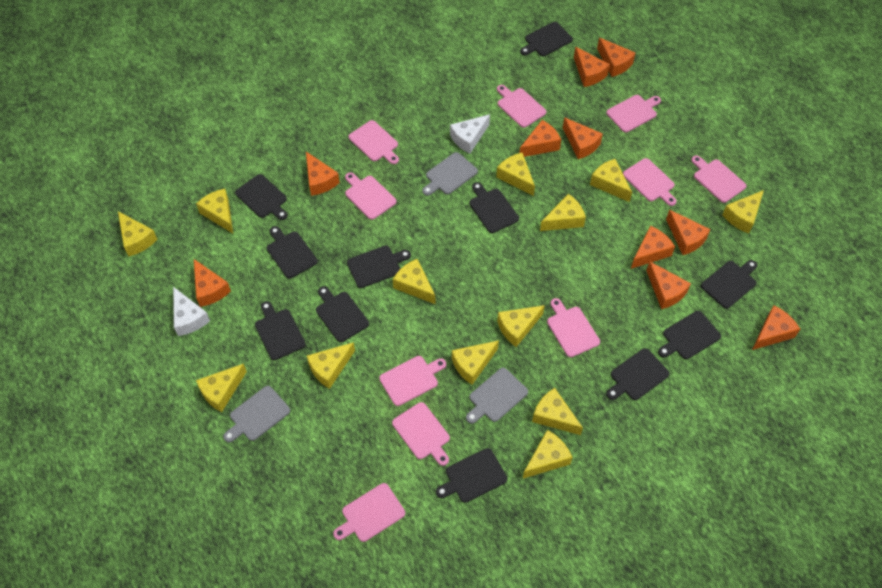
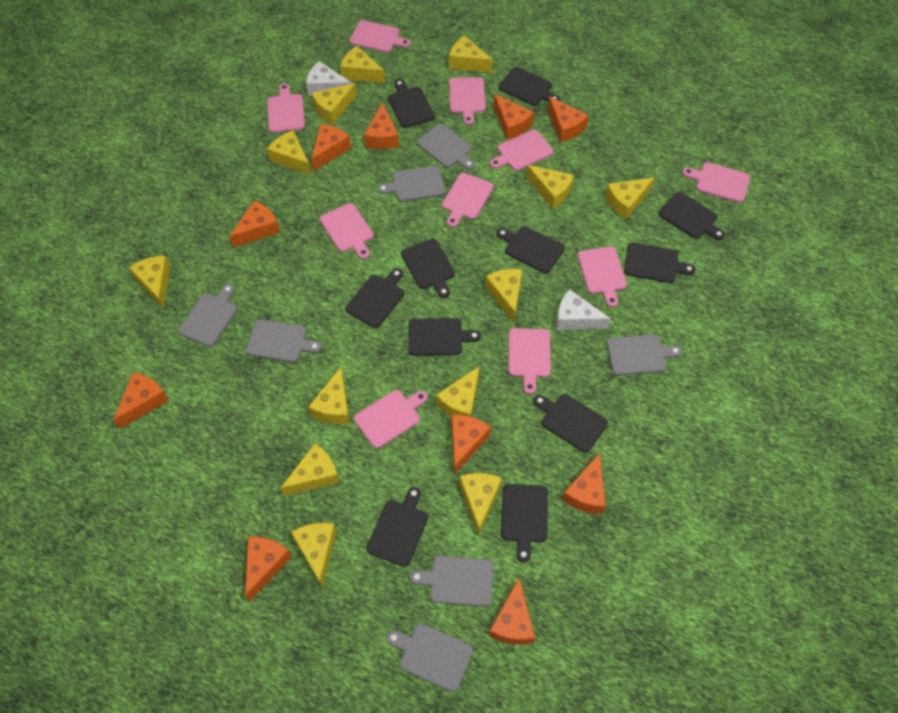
grey cutting board: [223,386,290,442] [422,152,478,196] [466,368,528,424] = 3 -> [178,284,237,347] [246,319,321,362] [378,165,445,202] [386,623,473,692] [410,556,493,607] [417,124,475,170] [607,334,682,375] = 7

